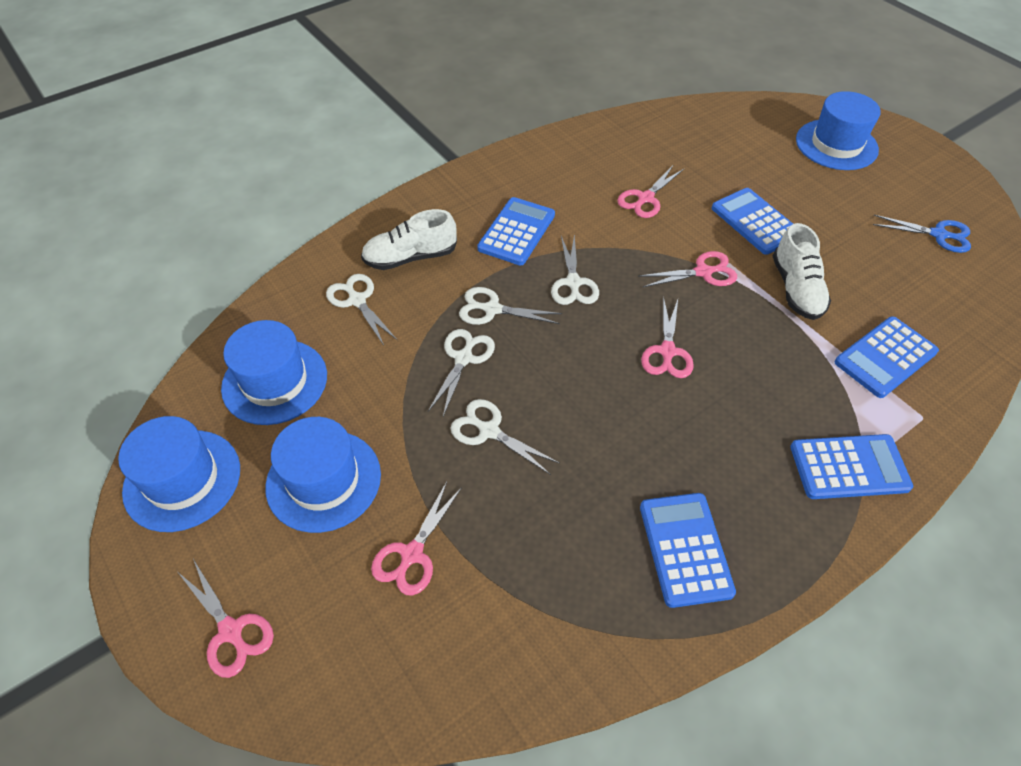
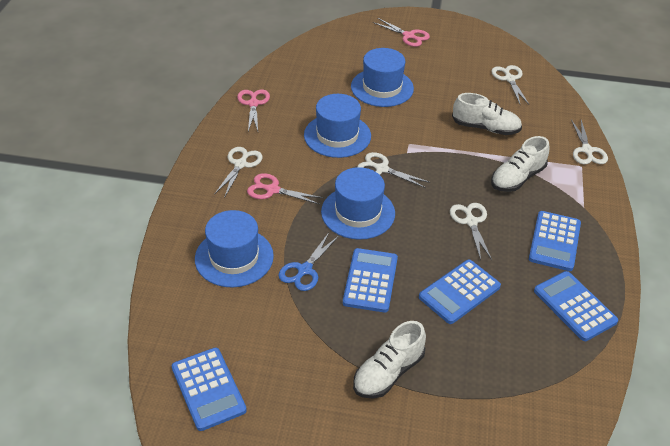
pink scissors: [178,559,274,678] [371,482,462,596] [617,164,684,218] [639,251,737,287] [641,297,694,378] = 5 -> [237,89,270,131] [247,173,324,205] [373,18,430,47] = 3
white shoe: [361,209,457,270] [773,223,831,320] = 2 -> [353,321,426,398] [452,93,522,135] [491,136,549,192] = 3

